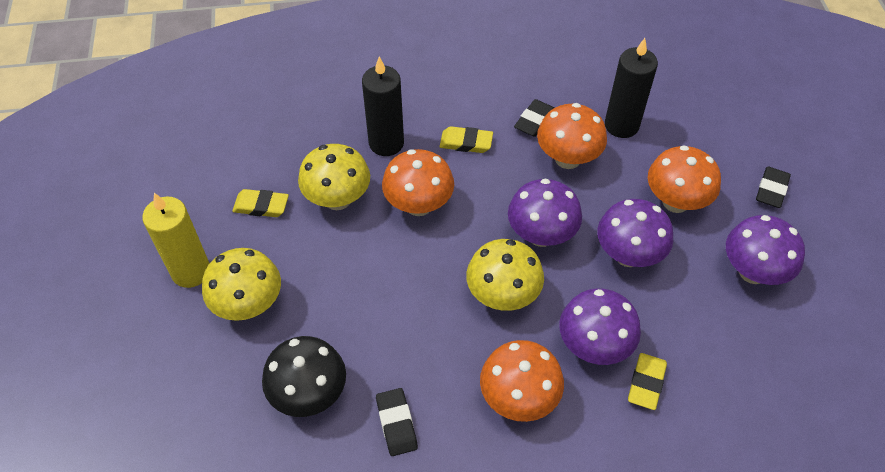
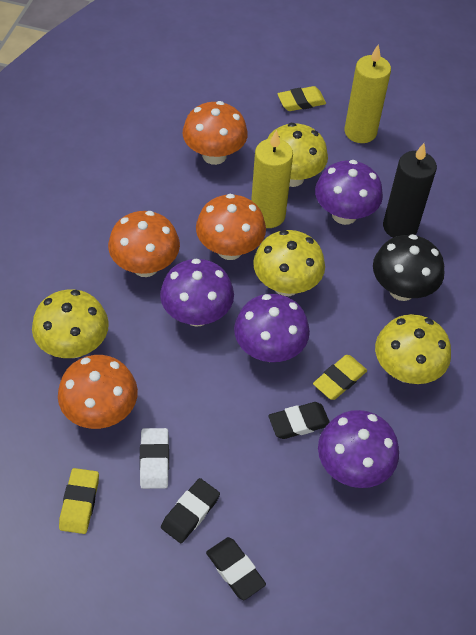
black candle: [362,57,404,156] [605,38,658,138] = 2 -> [383,143,437,238] = 1
white eraser: none = 0 -> [140,428,169,489] = 1
yellow candle: [142,193,210,288] = 1 -> [251,130,293,228] [344,44,391,143] = 2
yellow mushroom: [202,248,281,321] [298,144,370,210] [466,239,544,311] = 3 -> [32,289,109,358] [253,230,325,296] [267,123,328,187] [375,314,451,384] = 4

